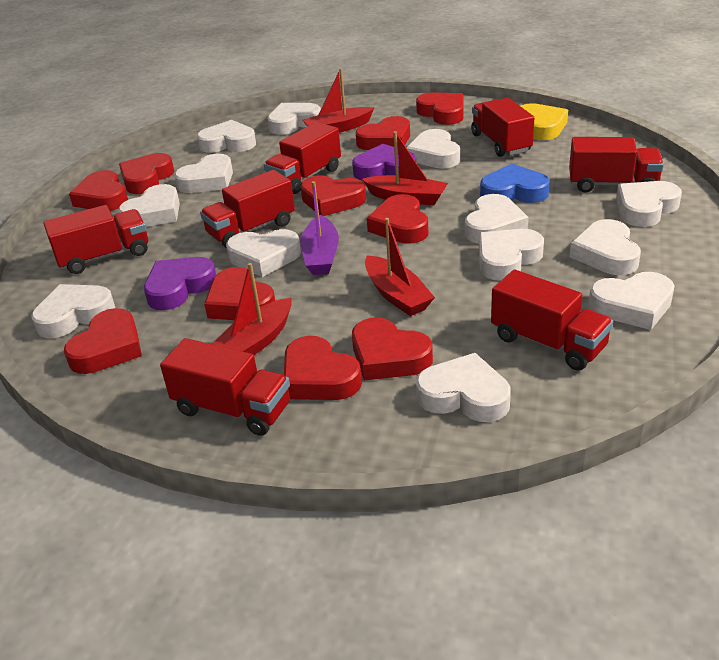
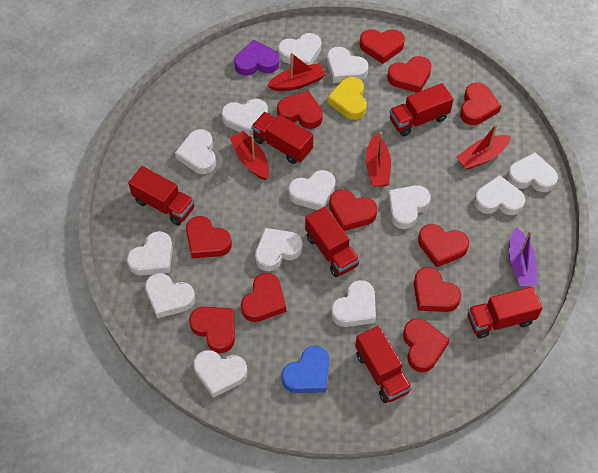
purple heart: [144,257,216,310] [352,144,416,181] = 2 -> [234,40,279,76] = 1
red heart: [64,308,142,374] [69,170,128,211] [119,153,174,194] [204,267,275,320] [284,336,362,400] [300,175,366,216] [352,317,433,380] [356,116,410,150] [367,194,428,244] [416,92,464,125] = 10 -> [186,216,232,258] [189,307,235,353] [241,273,286,322] [277,91,323,129] [329,189,377,231] [360,29,405,64] [387,56,432,93] [403,319,450,372] [414,267,461,312] [418,224,469,267] [460,83,501,125] = 11
red truck: [43,205,148,274] [160,338,290,436] [200,170,295,248] [264,122,341,194] [471,98,534,157] [491,270,613,371] [569,137,664,193] = 7 -> [128,166,194,226] [252,112,313,164] [305,206,360,277] [355,326,412,403] [389,83,454,136] [468,287,542,338] = 6

